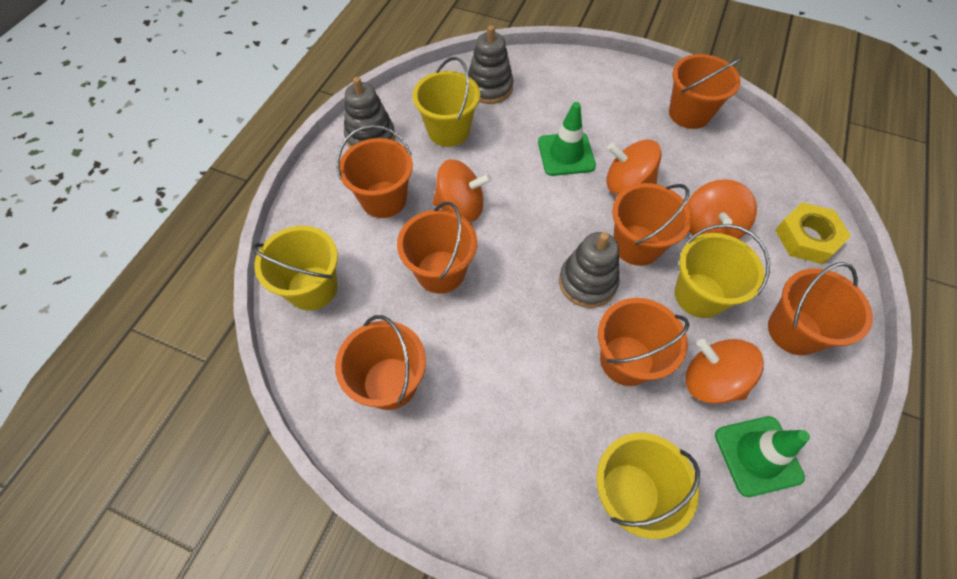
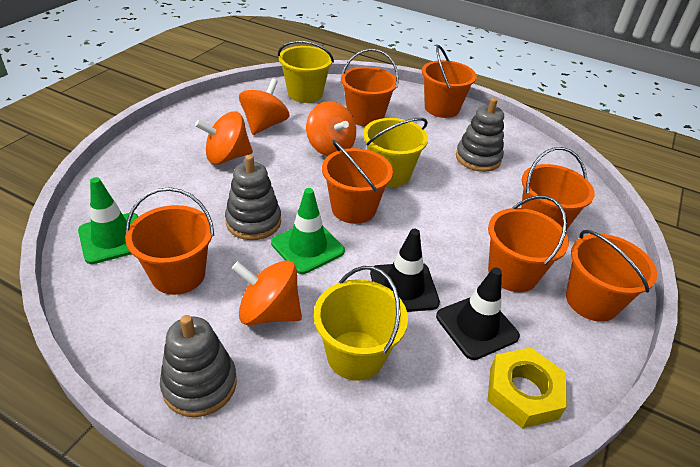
black traffic cone: none = 0 -> [370,229,440,312] [436,267,520,360] = 2
yellow bucket: [252,226,338,310] [413,57,480,147] [596,433,700,539] [675,224,770,318] = 4 -> [278,41,334,103] [314,266,408,381] [363,118,428,187] = 3

